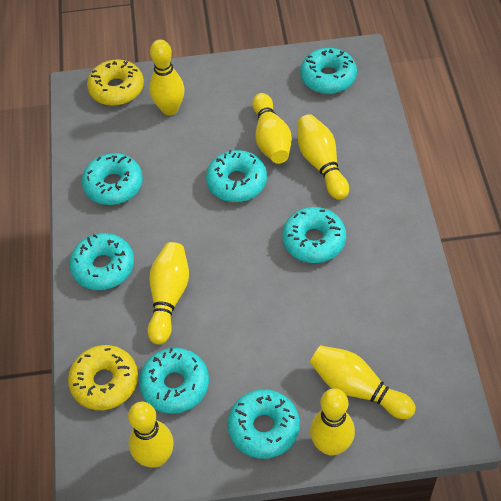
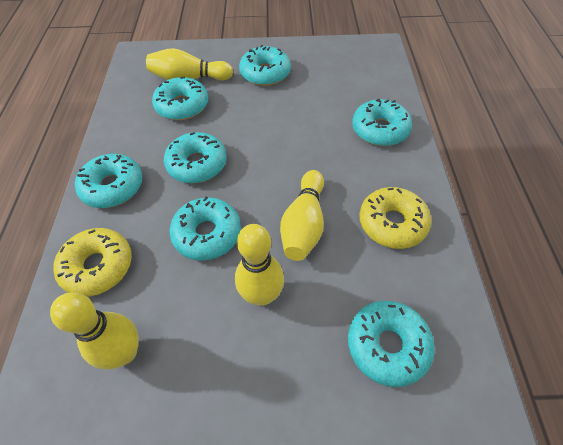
yellow bowling pin: [128,402,174,468] [147,242,189,344] [149,39,184,116] [252,93,292,164] [297,114,349,200] [310,345,416,419] [310,388,355,456] = 7 -> [50,292,139,369] [146,48,233,81] [235,224,284,306] [280,170,324,261] = 4

